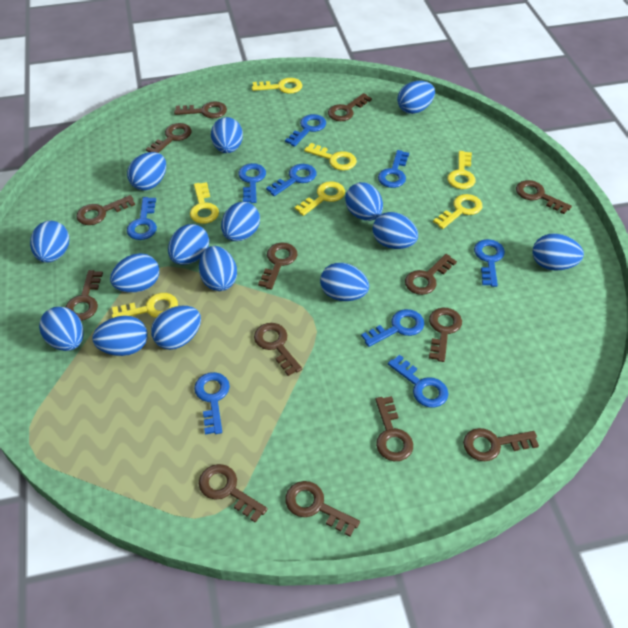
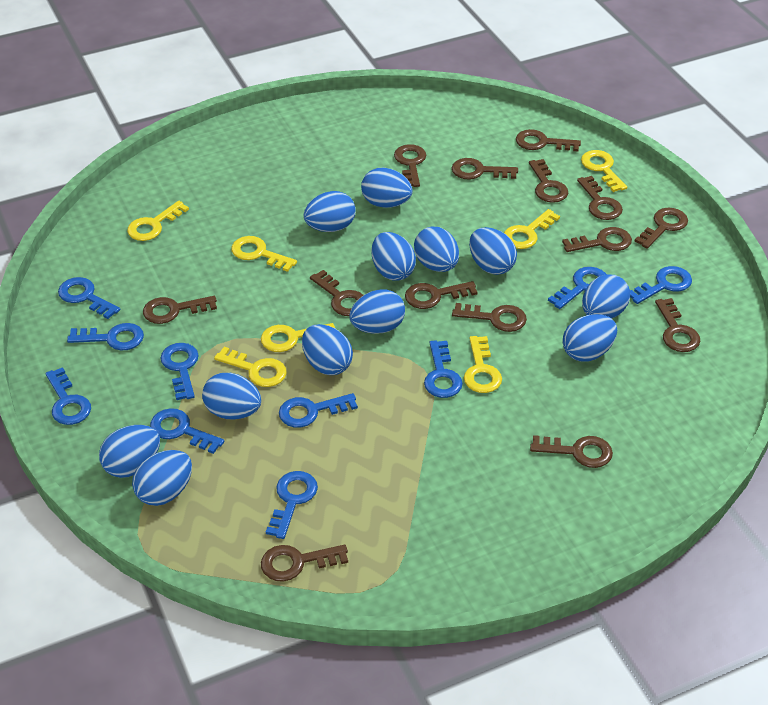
blue egg: [30,221,69,263] [39,306,84,351] [92,315,148,356] [110,253,159,293] [127,152,166,191] [151,305,201,350] [168,224,209,265] [199,246,237,291] [211,117,243,153] [221,202,260,241] [320,263,369,301] [345,182,383,221] [373,212,418,249] [397,81,435,114] [533,233,584,270] = 15 -> [99,425,160,478] [132,450,192,506] [202,373,261,420] [302,324,353,375] [304,191,355,232] [349,290,405,334] [361,168,413,208] [371,232,416,281] [414,227,459,272] [469,227,517,275] [562,314,617,362] [582,274,630,319] = 12
blue key: [127,197,157,240] [194,372,230,434] [238,163,266,203] [266,164,317,196] [285,114,326,147] [361,309,424,347] [378,150,409,188] [388,355,449,408] [474,239,505,287] = 9 -> [45,367,91,425] [58,277,120,319] [67,323,144,350] [150,408,224,454] [160,343,199,400] [266,471,318,539] [279,393,358,428] [424,340,463,398] [548,267,606,309] [630,266,692,304] = 10

